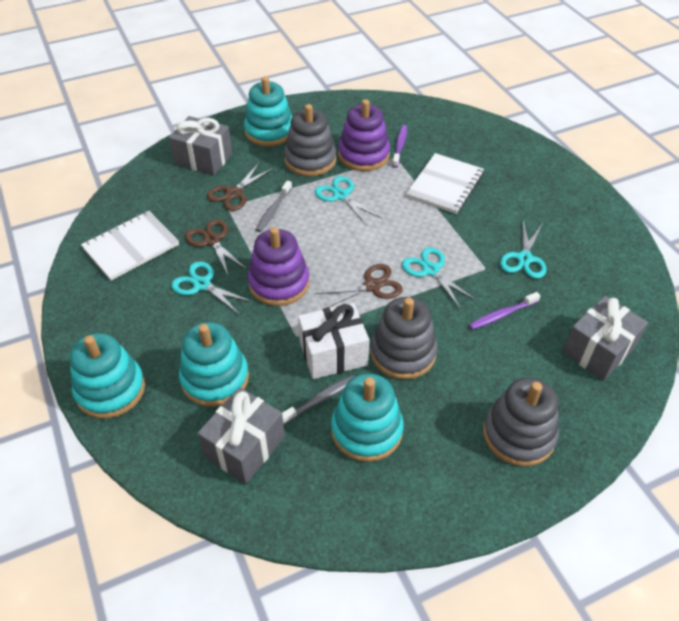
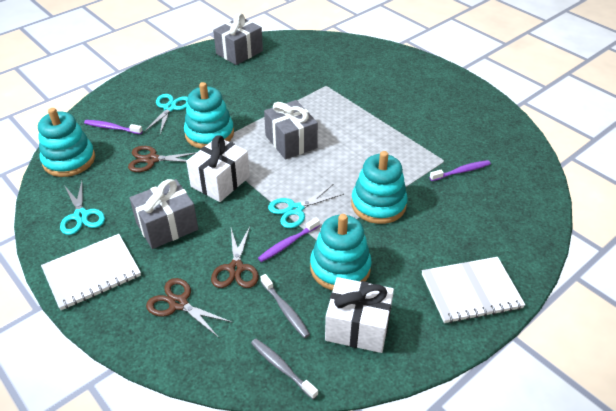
grey stacking toy: [284,104,336,176] [370,297,437,380] [483,378,559,467] = 3 -> none = 0
purple stacking toy: [248,227,310,306] [338,99,390,171] = 2 -> none = 0
purple toothbrush: [392,125,407,168] [469,292,541,330] = 2 -> [84,120,143,134] [258,218,320,262] [430,160,491,181] = 3
turquoise scissors: [171,262,253,315] [315,176,382,225] [402,247,476,309] [500,221,547,279] = 4 -> [60,181,105,235] [144,94,188,134] [268,184,344,228] = 3
white gift: [298,303,369,379] = 1 -> [186,135,250,202] [325,277,394,353] = 2

